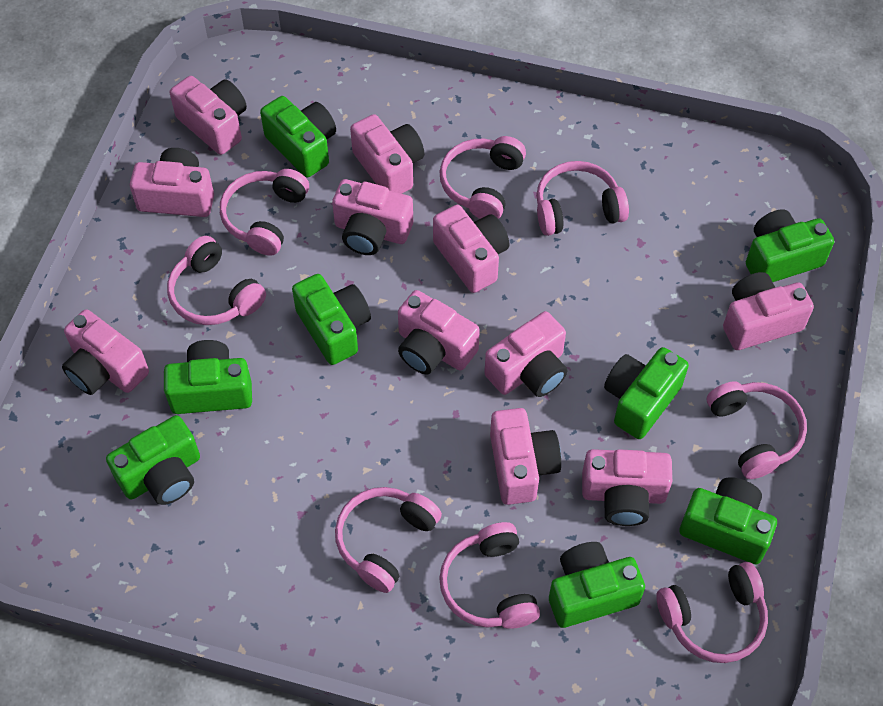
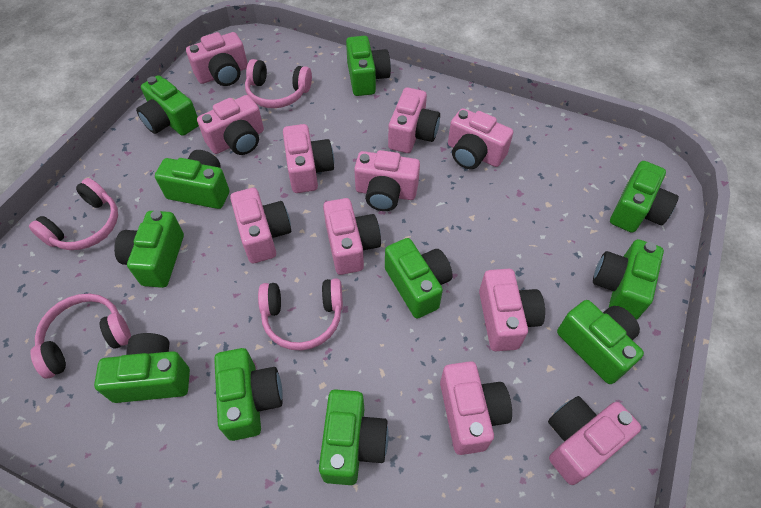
green camera: [106,415,200,505] [164,340,252,414] [260,96,336,178] [292,274,371,365] [549,542,645,628] [604,347,689,439] [679,477,777,564] [746,209,834,282] = 8 -> [94,333,190,403] [114,210,184,288] [136,75,199,136] [155,150,229,209] [214,348,283,441] [319,389,389,485] [346,36,391,96] [385,238,453,318] [557,300,644,384] [593,239,664,320] [610,161,679,233] = 11
pink headphones: [167,236,266,325] [220,169,309,256] [335,487,442,593] [439,522,540,629] [440,136,526,219] [536,161,629,236] [656,562,768,663] [707,381,807,479] = 8 -> [29,178,118,250] [30,293,131,378] [245,59,312,108] [258,278,343,350] = 4

